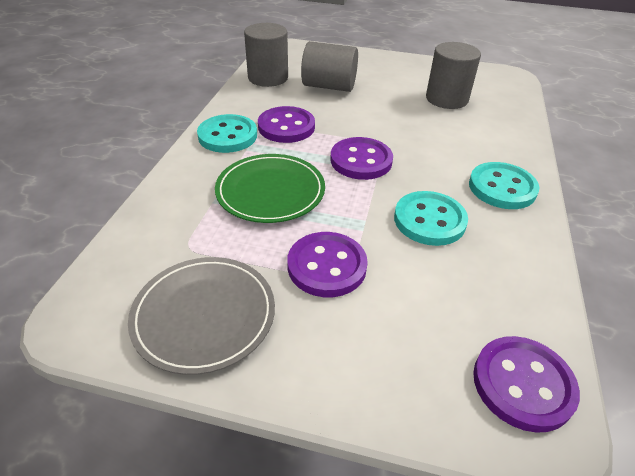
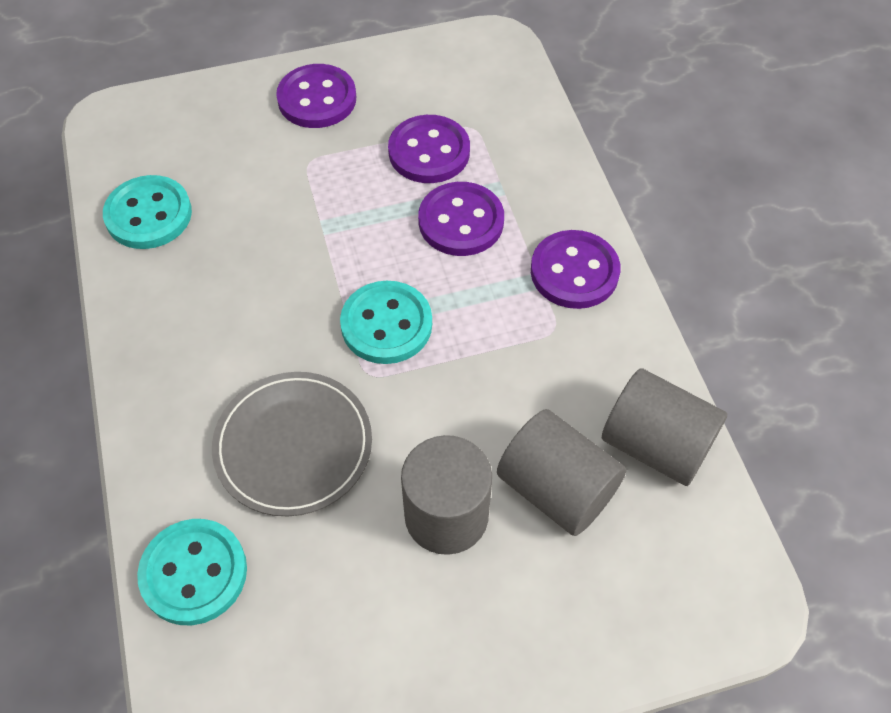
green plate: [215,154,325,223] = 1 -> none = 0

